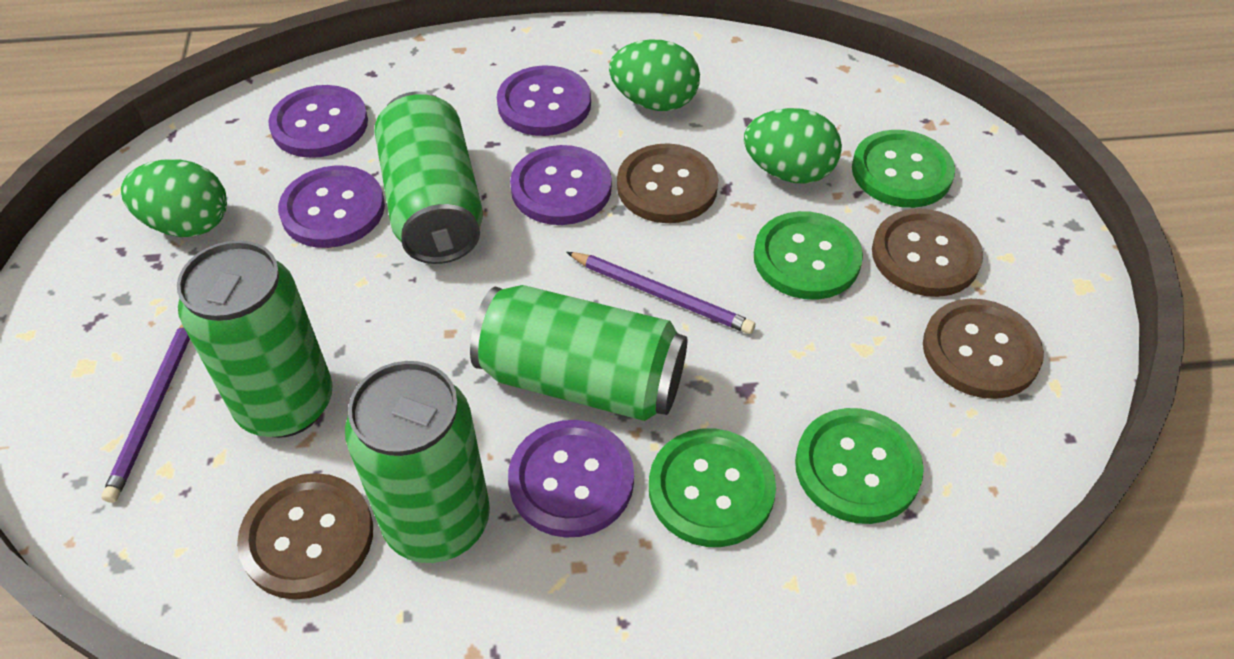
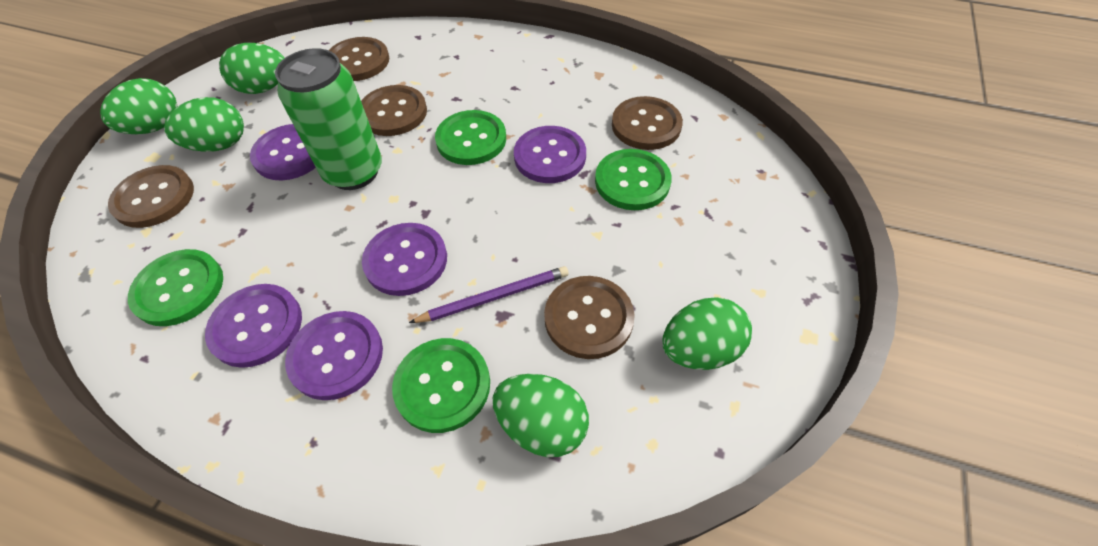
brown button: [237,473,373,600] [617,143,718,223] [872,209,983,297] [923,299,1044,399] = 4 -> [108,165,194,228] [329,37,389,81] [361,85,427,136] [544,276,635,359] [612,96,683,150] = 5
green can: [177,240,333,438] [345,361,490,563] [374,92,483,264] [470,285,687,421] = 4 -> [275,48,382,190] = 1
green egg: [121,159,227,237] [609,39,700,111] [744,108,842,183] = 3 -> [100,78,178,134] [164,97,244,152] [219,43,285,94] [493,374,589,457] [663,297,752,370] = 5
purple pencil: [101,325,190,503] [566,252,755,334] = 2 -> [409,266,569,323] = 1

